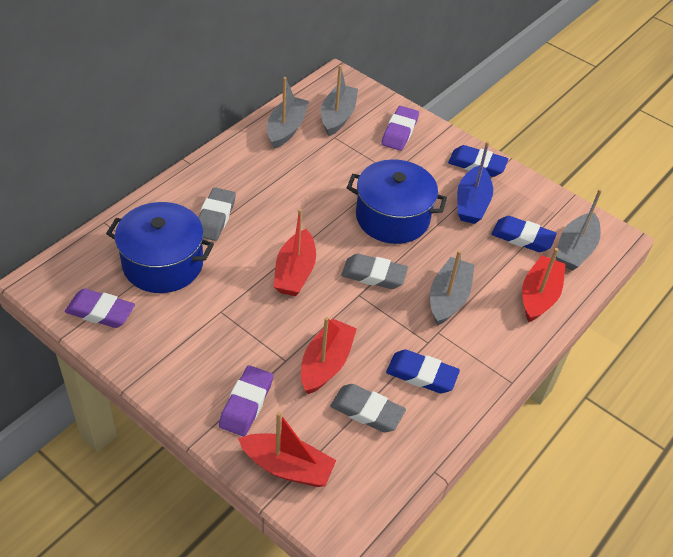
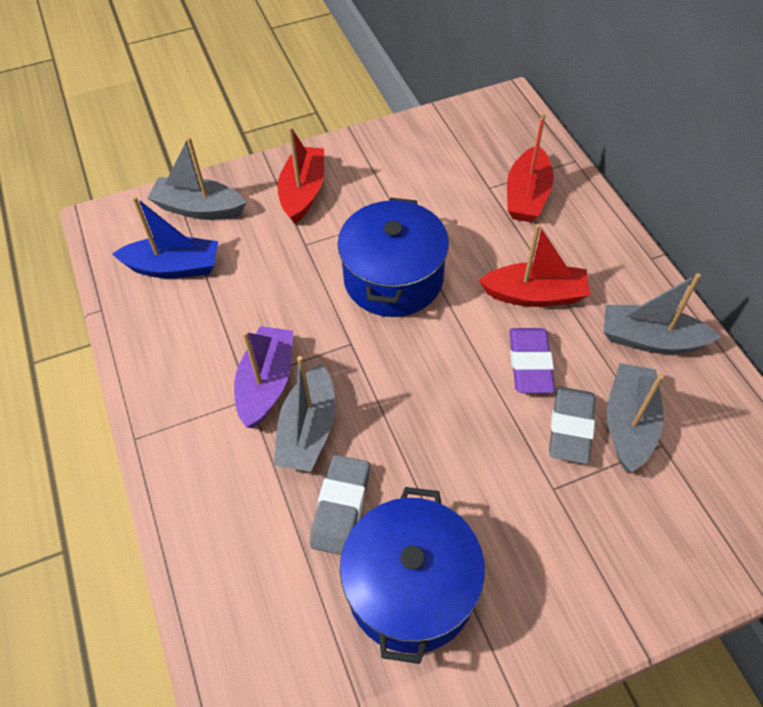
blue eraser: [386,350,460,393] [448,145,508,177] [492,216,557,252] = 3 -> none = 0
grey eraser: [198,187,236,241] [330,384,406,432] [341,254,408,289] = 3 -> [310,455,370,555] [549,387,596,464] = 2
purple boat: none = 0 -> [234,326,293,428] = 1
purple eraser: [65,289,135,328] [219,365,273,436] [381,106,419,151] = 3 -> [509,328,555,393] = 1
red boat: [238,412,336,487] [274,209,316,296] [301,317,357,394] [522,248,566,322] = 4 -> [277,126,324,224] [479,224,590,307] [507,113,554,222] = 3

